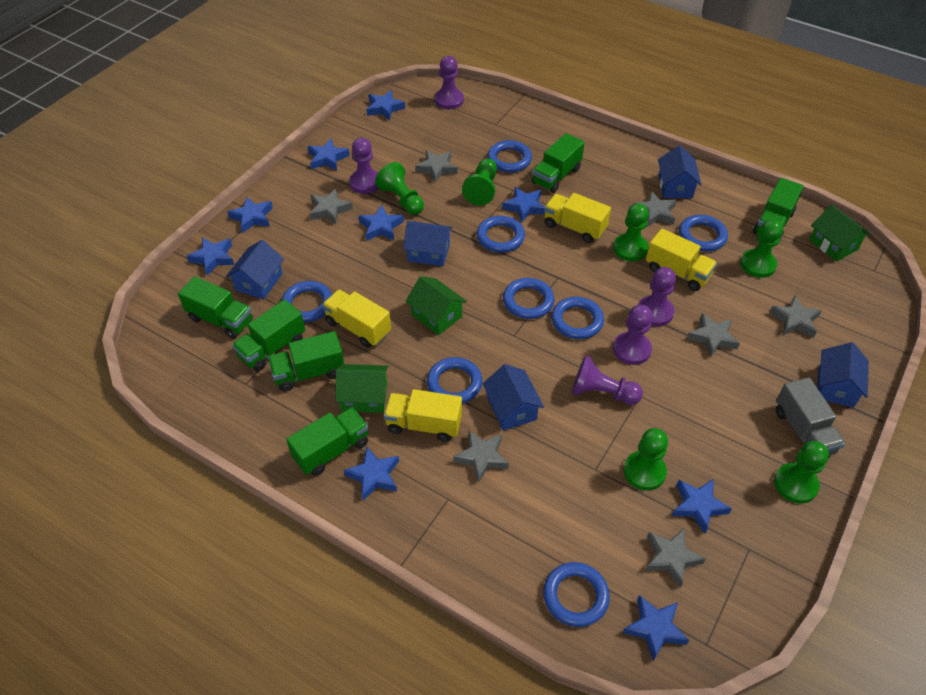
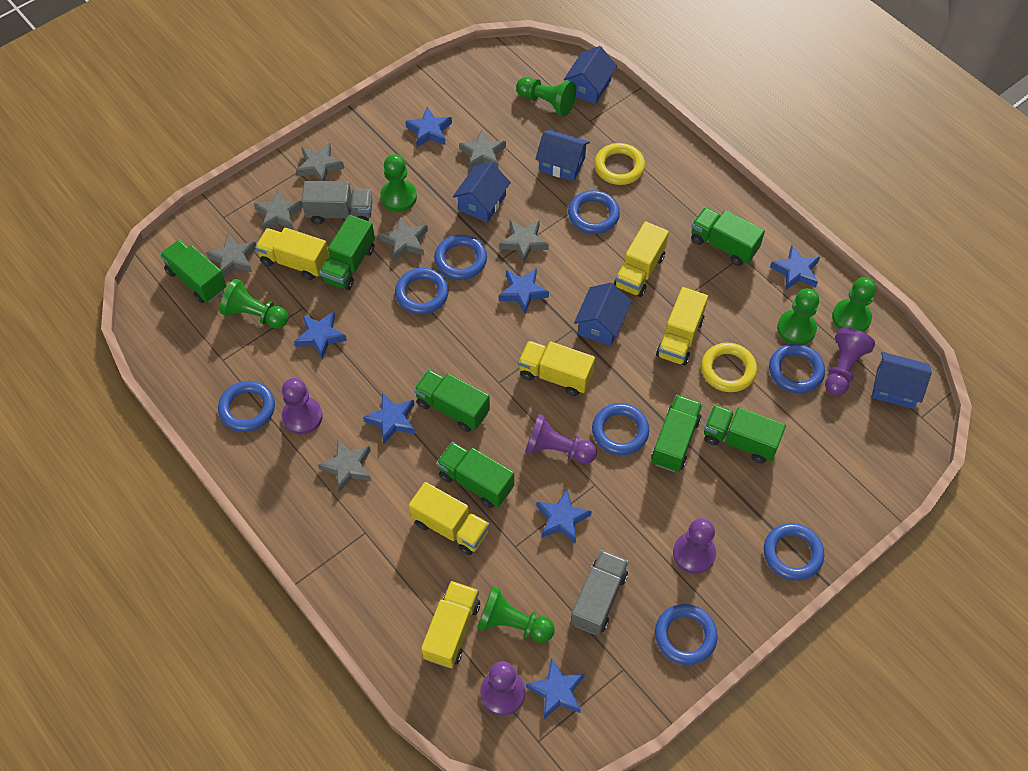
blue star: [187,237,234,276] [228,196,273,233] [308,139,350,171] [344,447,399,501] [359,205,404,241] [366,90,405,121] [502,187,545,223] [623,595,689,662] [672,479,732,534] = 9 -> [294,311,347,360] [363,393,415,444] [405,107,452,147] [499,268,549,314] [526,658,585,719] [536,489,592,544] [770,245,820,290] = 7
green house: [335,364,389,413] [405,276,467,335] [809,204,870,262] = 3 -> none = 0
green truck: [178,276,253,339] [232,299,305,372] [268,331,344,392] [286,407,368,476] [532,133,585,193] [753,178,804,240] = 6 -> [160,240,227,303] [320,215,375,290] [414,370,490,432] [436,442,514,508] [651,395,702,472] [691,207,765,266] [704,405,786,463] = 7
grey truck: [776,377,845,456] = 1 -> [302,181,372,224] [571,550,629,635] = 2
yellow ring: none = 0 -> [594,143,645,185] [701,343,757,392] = 2
yellow truck: [322,290,391,348] [384,389,462,442] [544,193,611,243] [646,228,717,291] = 4 -> [255,228,329,280] [409,482,490,555] [421,581,480,668] [518,341,595,396] [614,221,669,297] [656,287,708,366] = 6

